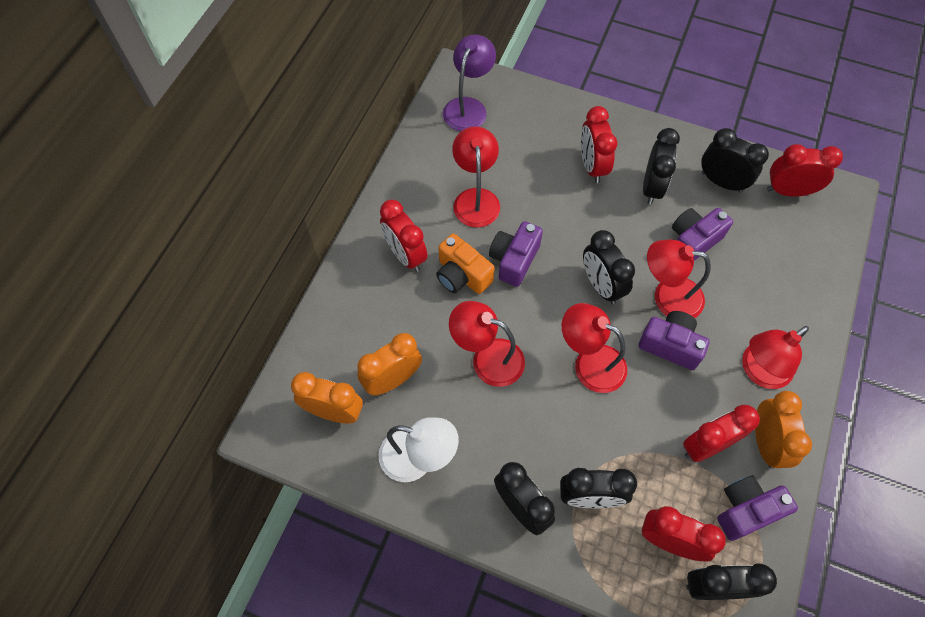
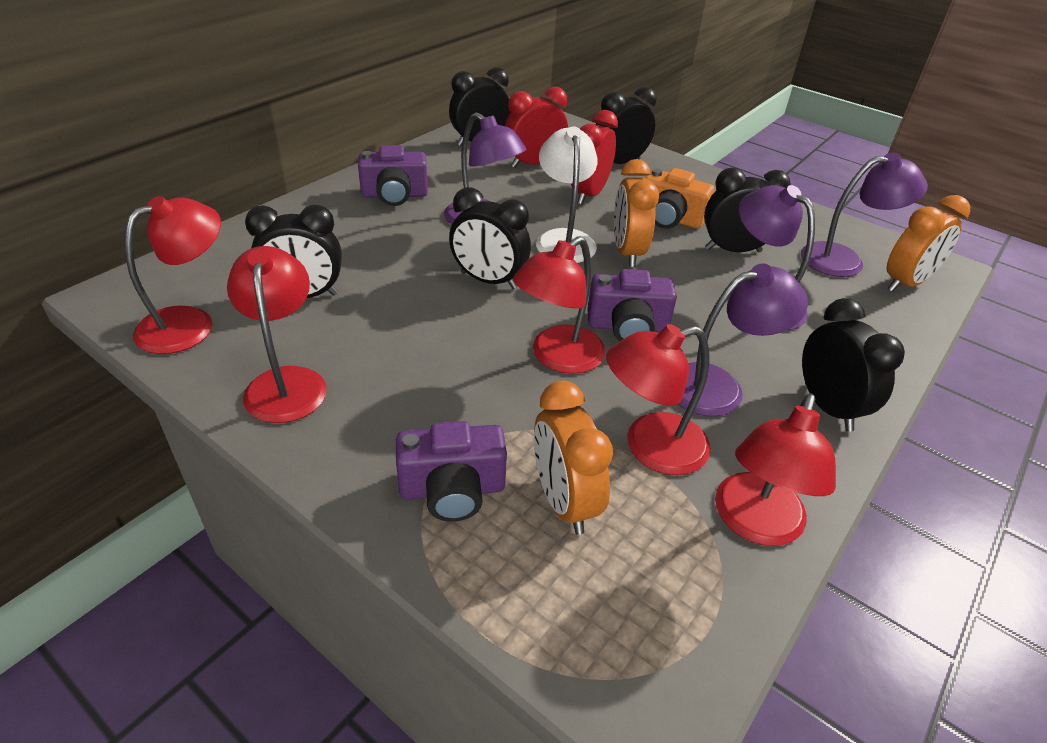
purple camera: [489,221,543,287] [639,311,710,370] [672,208,733,261] [717,475,798,541] = 4 -> [358,145,428,206] [396,421,507,522] [587,269,677,341] = 3
purple lamp: [443,35,496,131] = 1 -> [444,112,526,224] [678,264,808,417] [739,185,815,330] [801,152,928,277] = 4
red clock: [380,200,428,272] [581,106,618,183] [642,506,726,561] [683,405,760,462] [767,144,843,197] = 5 -> [505,87,568,168] [571,110,618,205] = 2

